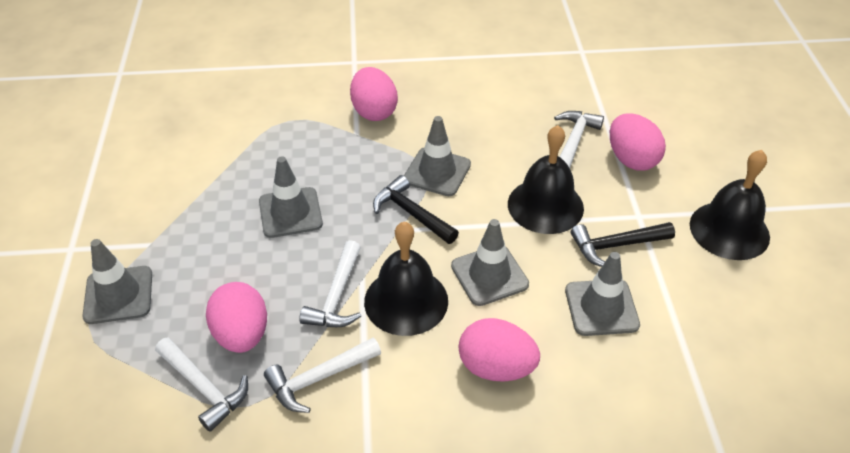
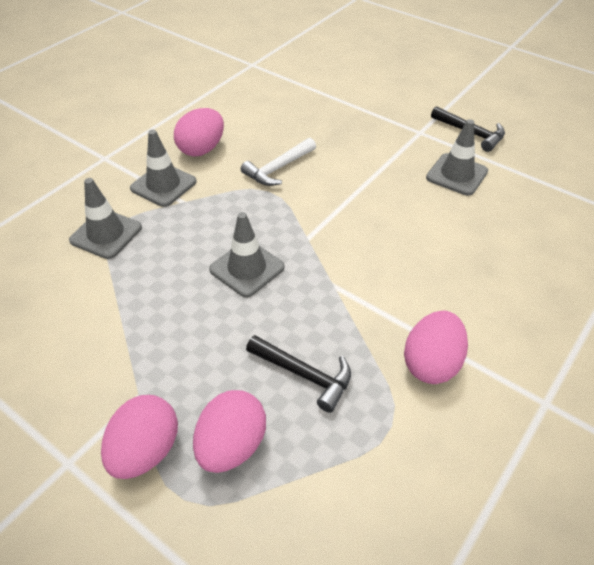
black bell: [364,222,448,336] [508,125,584,234] [690,150,770,260] = 3 -> none = 0
grey traffic cone: [82,239,152,324] [259,156,323,238] [404,116,471,196] [451,219,529,306] [565,252,640,336] = 5 -> [69,178,142,259] [130,130,197,207] [209,212,284,297] [426,119,488,196] = 4
white hammer: [155,337,248,432] [264,338,381,413] [299,240,361,327] [554,111,604,168] = 4 -> [241,138,316,186] = 1

